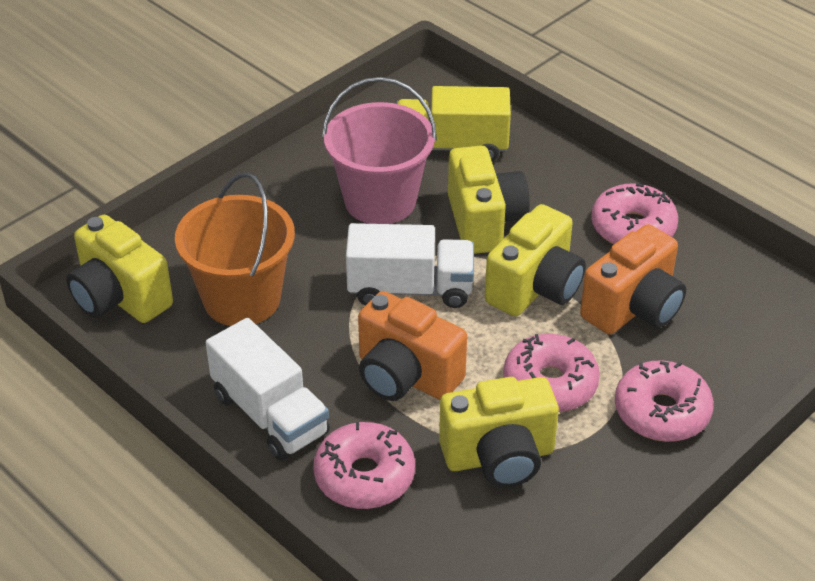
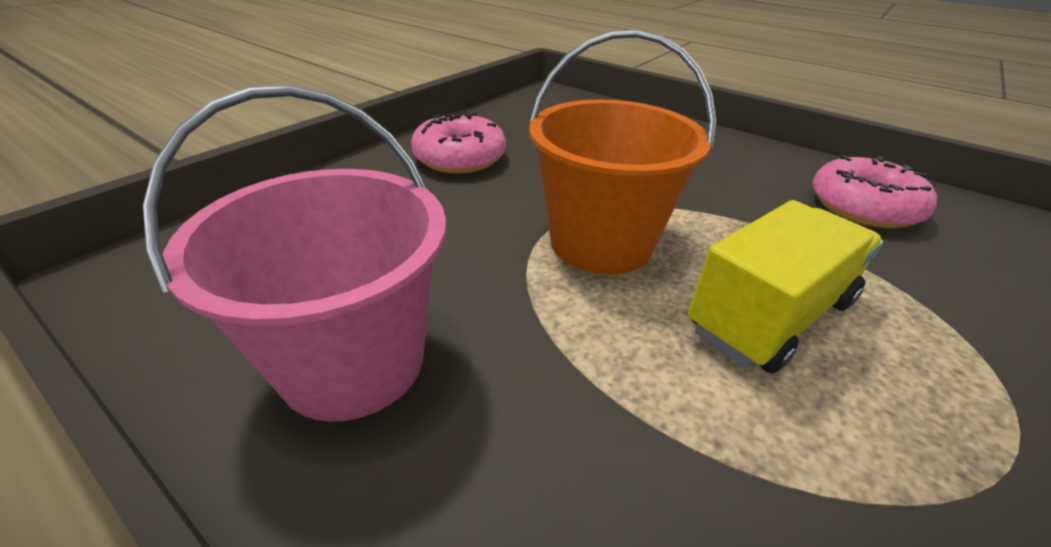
orange camera: [358,291,467,401] [580,224,686,335] = 2 -> none = 0
pink donut: [313,422,415,509] [503,334,600,412] [591,183,678,244] [615,360,714,442] = 4 -> [411,111,506,174] [812,155,937,228] = 2
white truck: [206,318,330,461] [346,223,474,308] = 2 -> none = 0
yellow camera: [66,215,173,323] [439,377,559,488] [448,146,530,254] [485,204,586,316] = 4 -> none = 0

